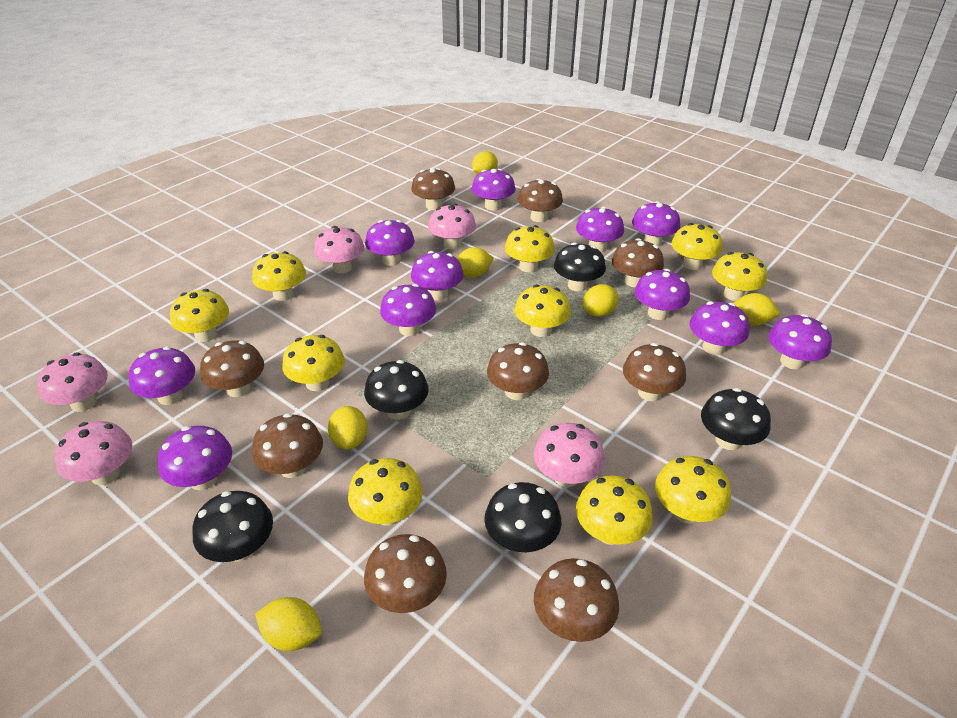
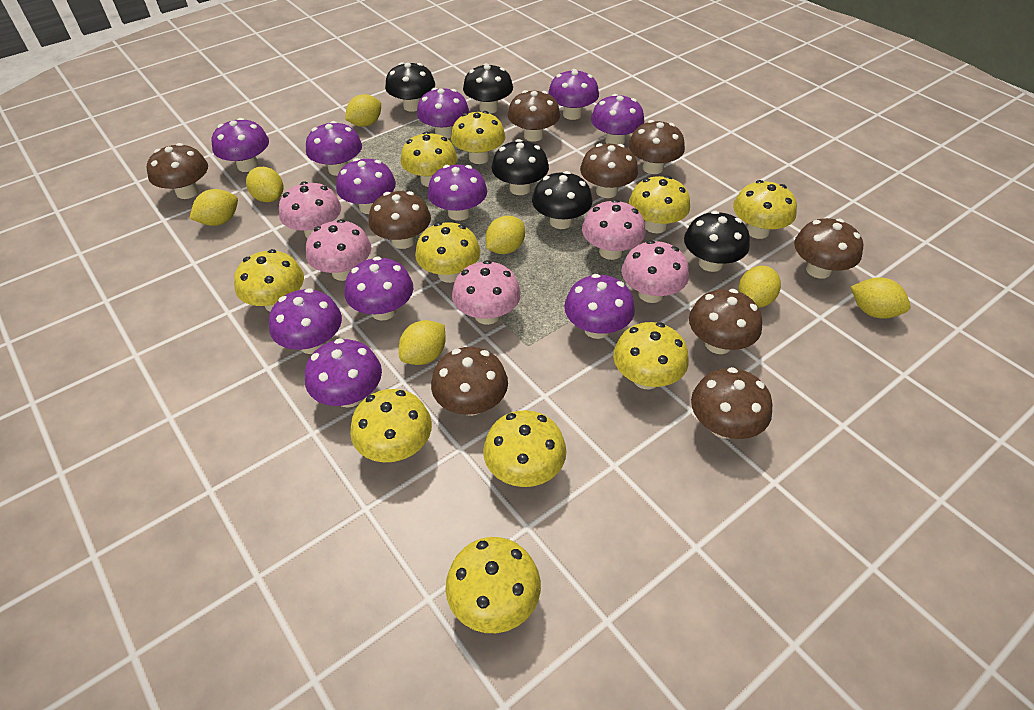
yellow lemon: [255,597,322,651] [328,406,368,450] [457,247,494,278] [472,151,498,175] [583,284,618,317] [734,293,781,326] = 6 -> [189,189,238,226] [246,167,283,202] [345,94,381,127] [399,320,446,365] [486,216,525,254] [739,266,781,308] [851,277,911,319] = 7

